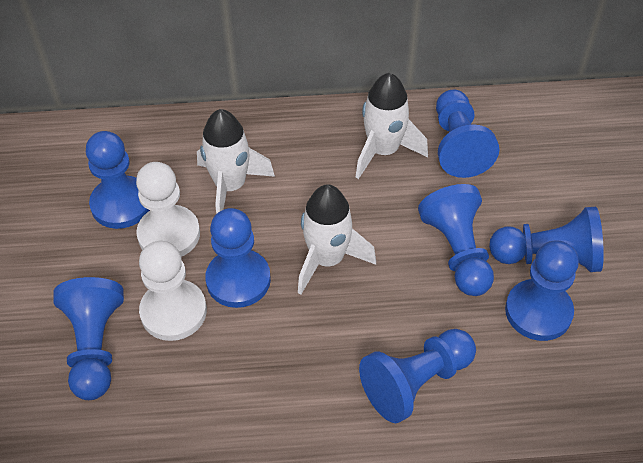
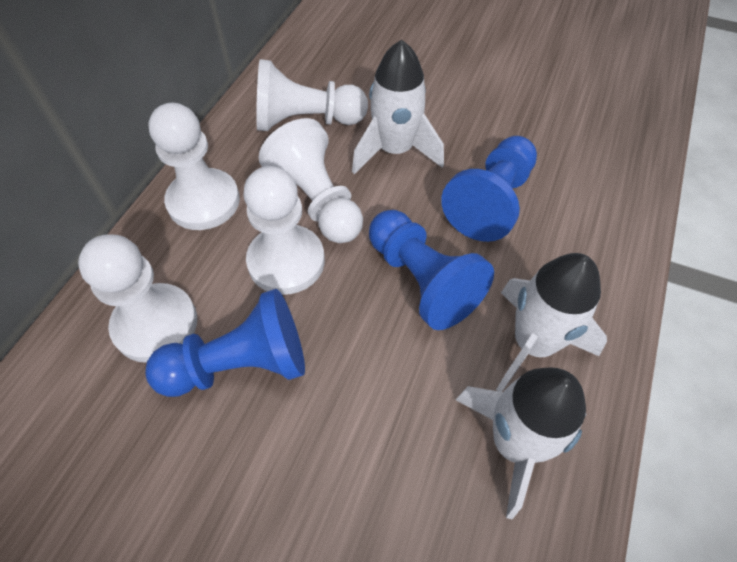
blue pawn: [53,277,124,400] [86,131,150,229] [205,208,271,308] [359,329,476,423] [418,184,494,296] [436,90,499,178] [489,207,604,272] [505,241,579,341] = 8 -> [145,289,305,397] [369,210,494,330] [441,136,537,242] = 3
white pawn: [136,162,200,257] [139,241,207,341] = 2 -> [78,234,197,363] [149,103,240,230] [243,166,325,295] [256,59,368,131] [258,118,363,243] = 5

